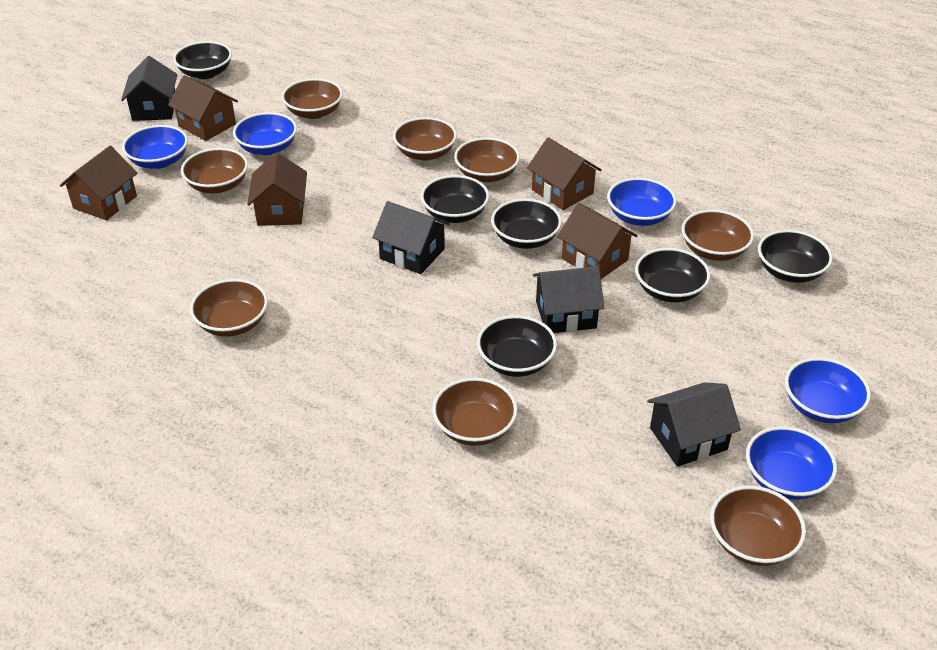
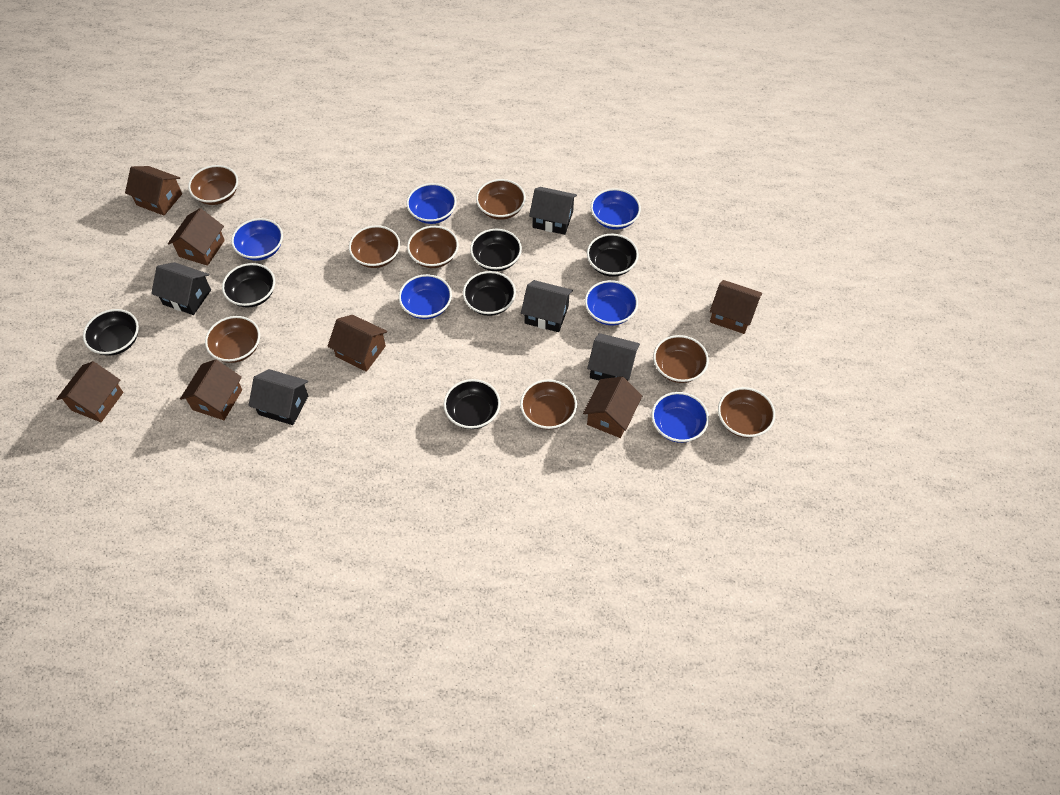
black house: [121,56,177,121] [372,201,450,274] [533,266,604,333] [647,383,741,467] = 4 -> [151,262,211,315] [248,369,308,425] [521,280,573,332] [529,187,577,235] [587,333,640,381] = 5
blue bowl: [122,125,188,169] [233,112,297,155] [607,178,677,226] [746,426,837,500] [785,357,871,423] = 5 -> [231,218,283,261] [399,274,452,319] [406,183,457,224] [585,280,638,325] [591,188,641,230] [652,392,709,443] = 6
brown house: [60,146,137,220] [168,75,238,141] [247,152,307,226] [527,137,602,210] [557,203,637,279] = 5 -> [57,361,123,422] [125,166,182,216] [168,208,225,266] [180,359,242,420] [327,315,387,372] [583,377,642,438] [710,280,762,334] = 7

